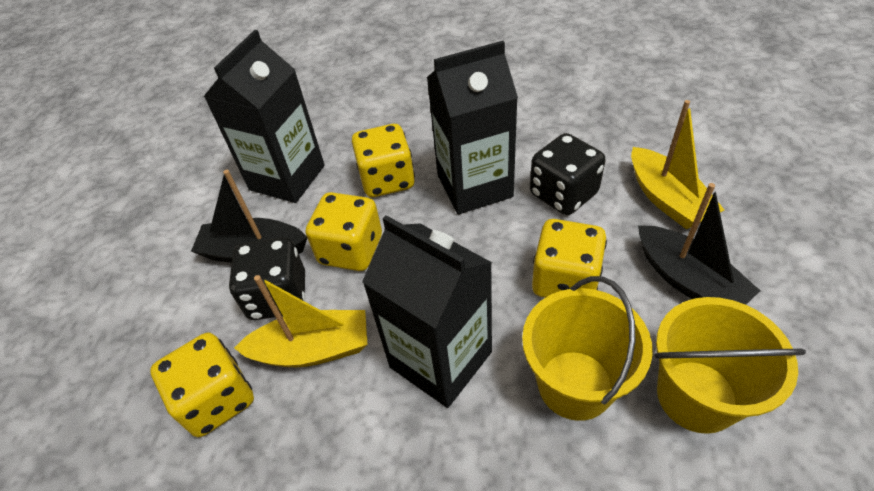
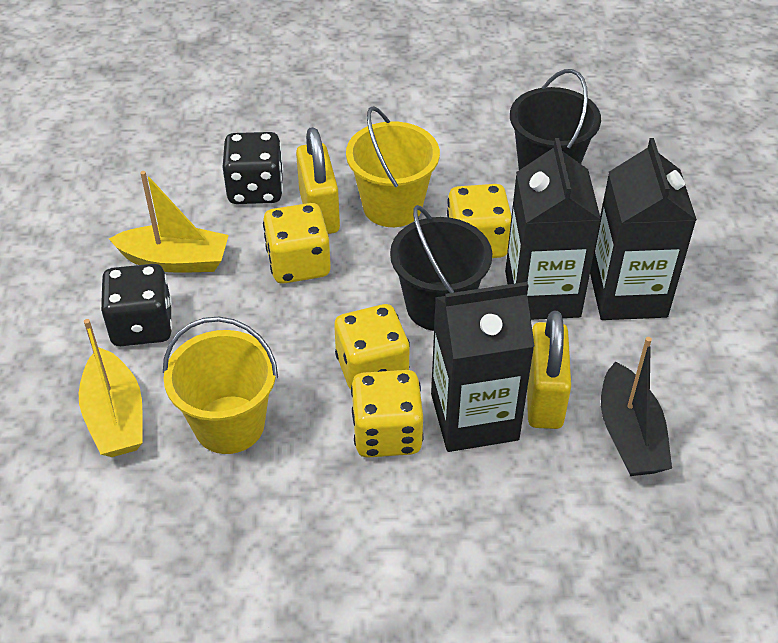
black boat: [191,170,307,263] [638,183,760,305] = 2 -> [601,337,672,476] = 1
black bucket: none = 0 -> [390,205,492,331] [510,69,601,170] = 2
yellow padlock: none = 0 -> [296,127,340,234] [527,311,571,429] = 2

